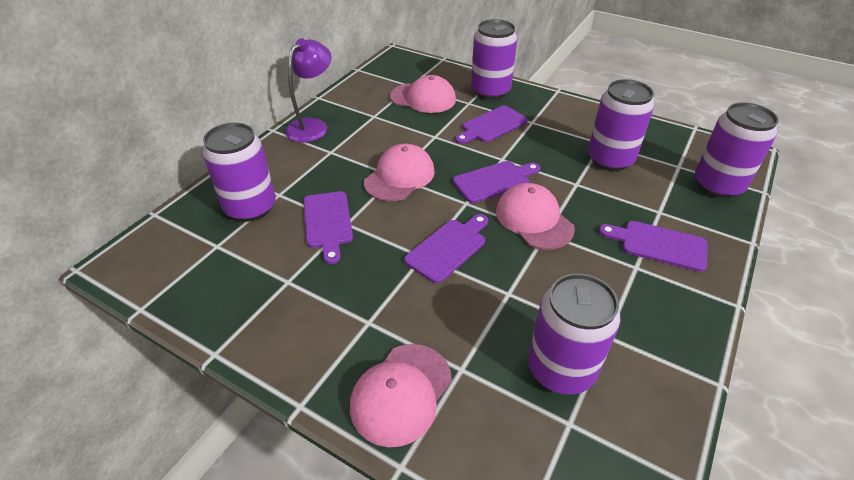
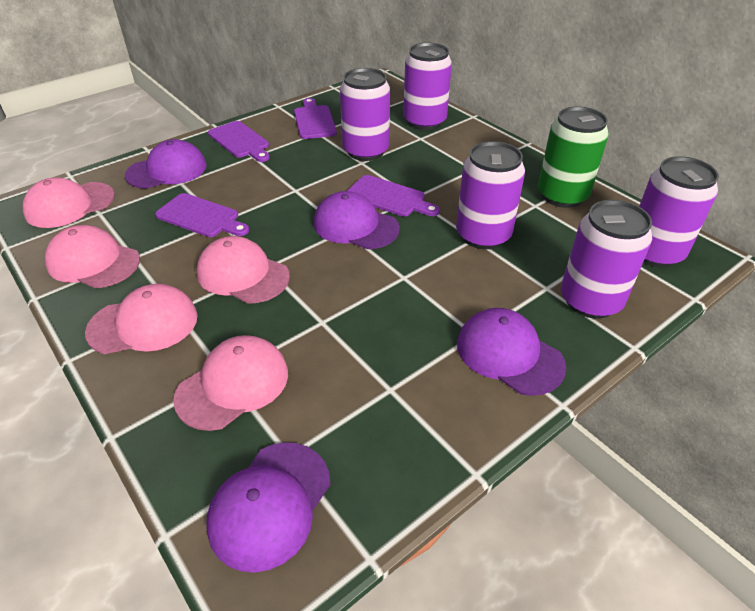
green can: none = 0 -> [538,106,609,208] = 1
pink cap: [350,344,452,447] [364,144,435,201] [390,75,456,113] [496,183,575,250] = 4 -> [23,177,115,228] [45,225,140,288] [85,284,198,354] [173,335,288,431] [196,236,290,304] = 5
purple cap: none = 0 -> [125,139,207,189] [206,442,330,573] [314,191,400,249] [457,308,566,396] = 4
purple cutting board: [303,191,353,264] [404,214,488,283] [453,161,541,203] [455,105,528,144] [599,221,708,272] = 5 -> [155,193,249,237] [208,121,270,162] [294,98,337,139] [347,175,440,217] = 4
purple lamp: [285,38,331,142] = 1 -> none = 0

